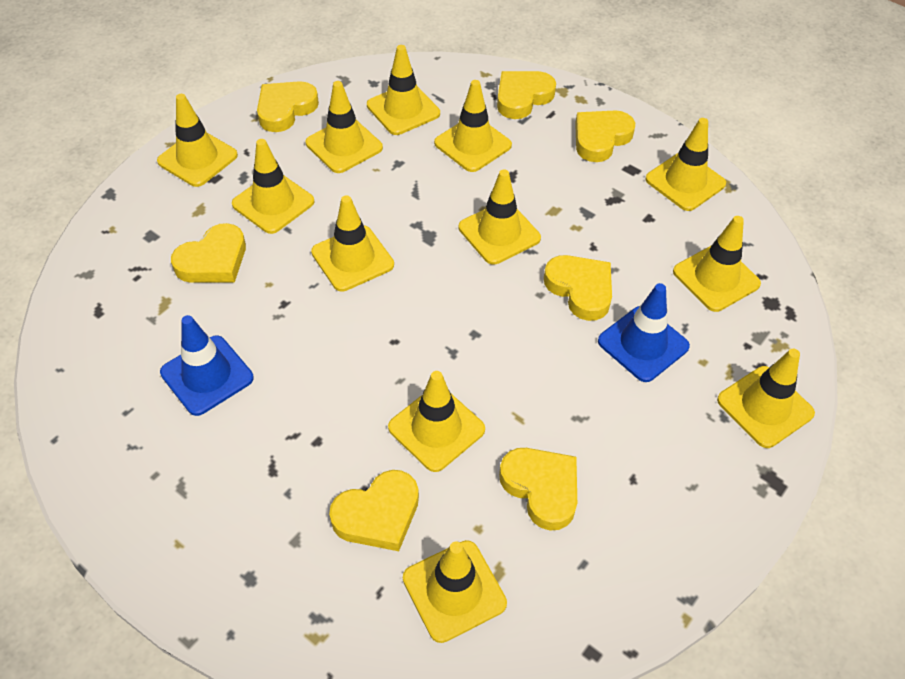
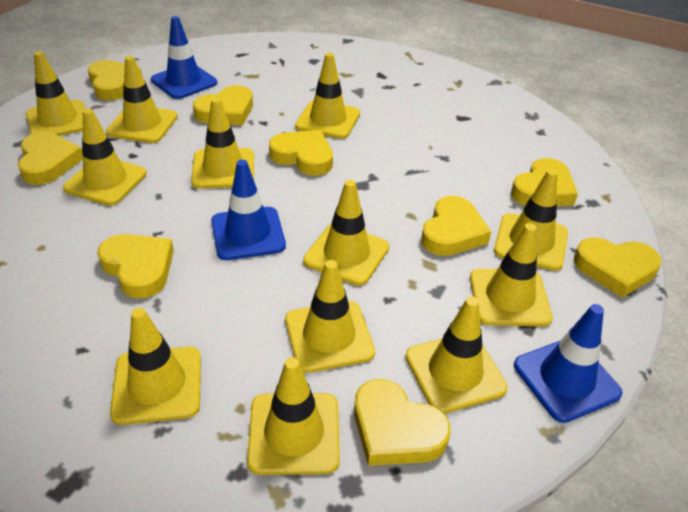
blue traffic cone: [160,315,254,416] [598,283,690,382] = 2 -> [151,16,217,99] [211,160,286,260] [514,304,622,423] = 3
yellow heart: [171,223,246,283] [257,81,319,132] [329,470,419,551] [497,71,556,119] [499,448,577,530] [544,255,612,321] [575,110,635,162] = 7 -> [18,132,83,185] [88,60,142,101] [97,234,174,299] [193,85,253,125] [269,130,333,176] [354,379,451,466] [421,196,491,256] [511,158,578,206] [574,237,661,297] = 9

